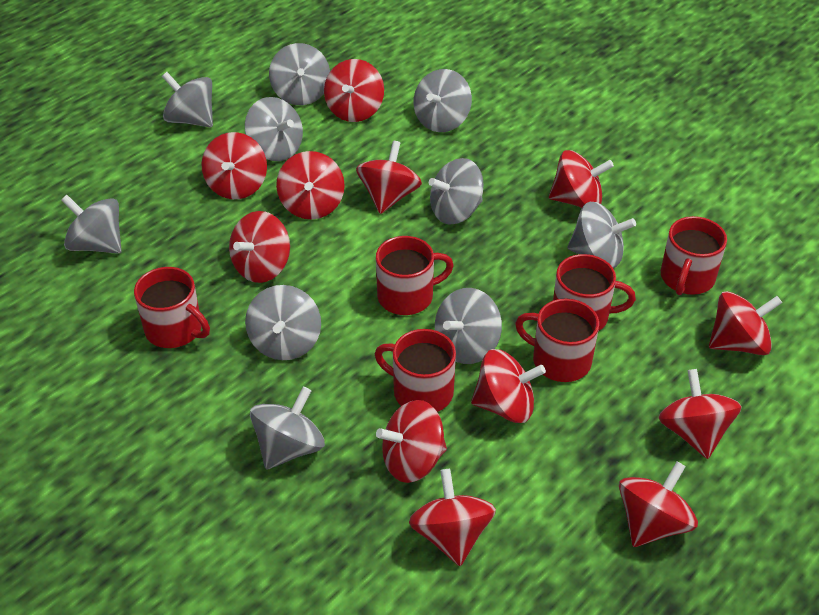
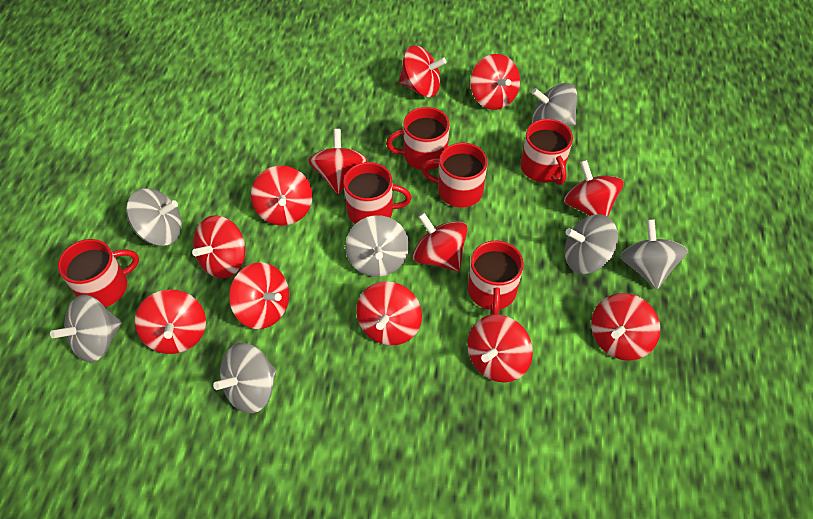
grey spinning top: [61,195,122,254] [162,72,213,127] [245,97,303,161] [245,285,321,360] [250,387,325,470] [269,43,330,105] [413,69,472,132] [429,158,484,225] [435,288,502,364] [568,202,636,268] = 10 -> [50,294,122,362] [126,188,182,246] [213,343,276,413] [345,215,409,277] [532,83,577,126] [565,214,618,274] [620,219,688,290] = 7

